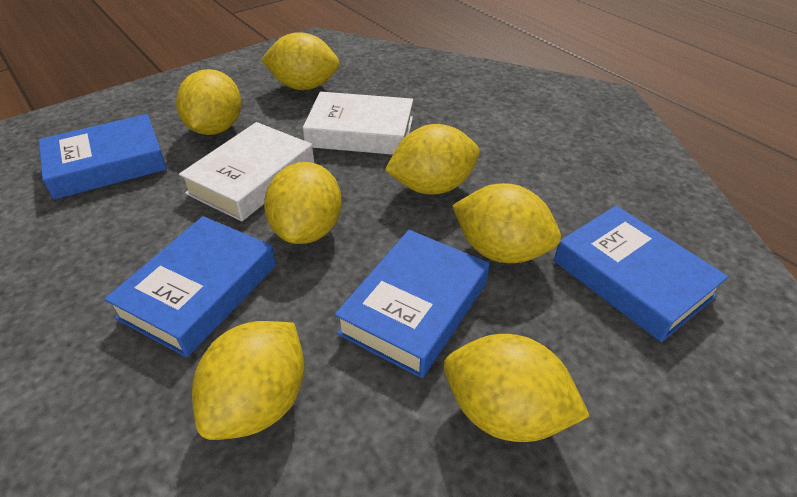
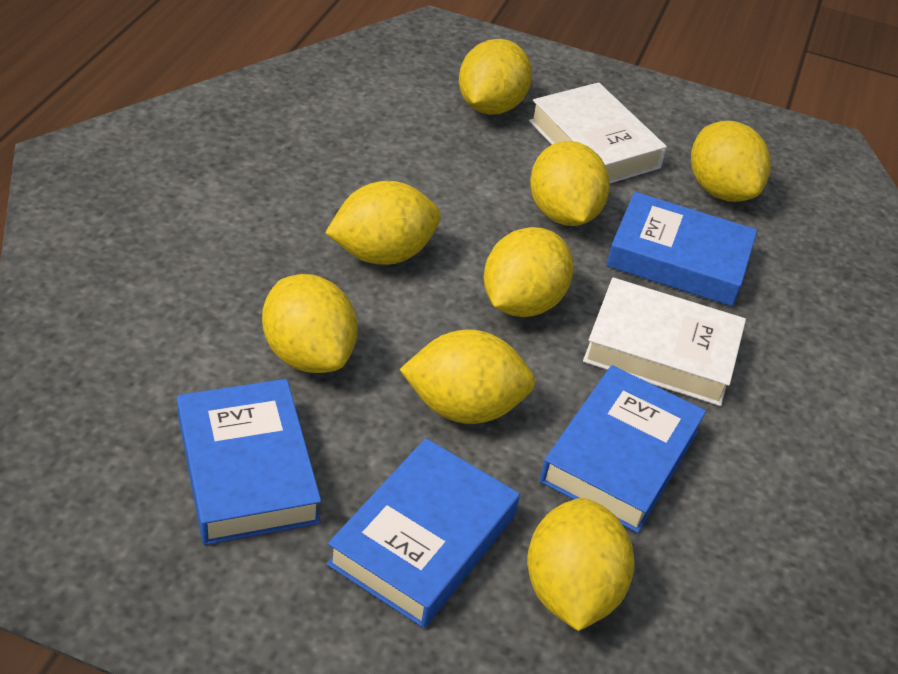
yellow lemon: [176,69,241,135] [192,321,305,440] [261,32,340,90] [264,162,342,244] [385,124,480,195] [444,334,590,442] [452,183,561,263] = 7 -> [262,274,358,373] [325,181,441,265] [399,329,535,424] [459,39,532,115] [483,227,574,317] [527,498,635,631] [530,141,610,226] [691,121,771,202] = 8

